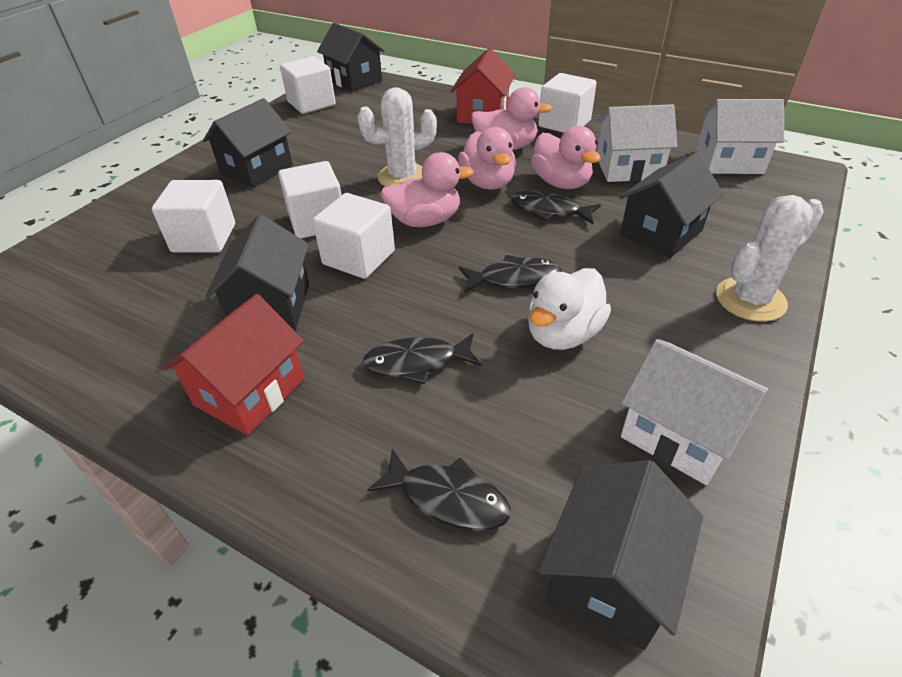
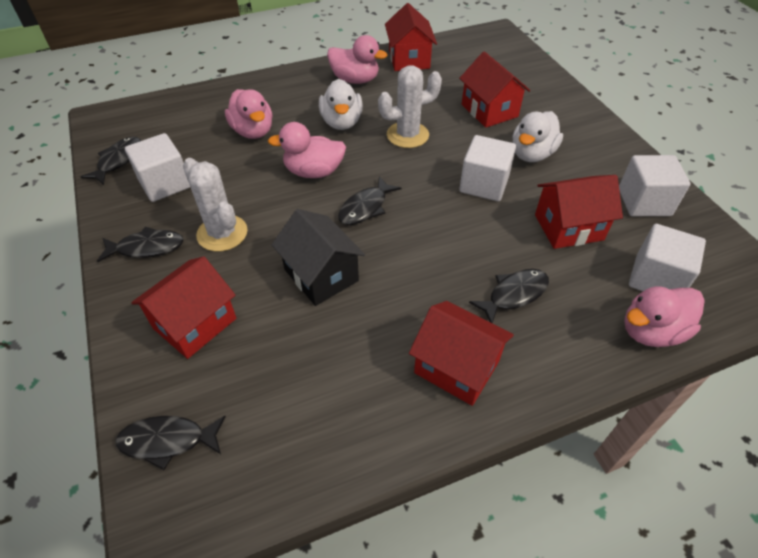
black fish: [362,333,482,384] [367,448,511,531] [459,255,561,293] [511,190,601,224] = 4 -> [81,137,141,185] [97,227,184,262] [115,416,226,470] [338,176,401,225] [469,269,549,323] = 5
black house: [203,98,293,188] [206,215,309,330] [317,23,385,92] [539,460,703,650] [619,152,724,258] = 5 -> [272,209,365,306] = 1
red house: [163,294,304,435] [451,48,515,124] = 2 -> [131,256,236,359] [385,3,437,71] [409,301,514,406] [459,51,530,128] [535,175,623,249] = 5
white cube: [152,180,235,253] [278,161,342,239] [280,56,336,114] [313,193,395,279] [538,73,597,133] = 5 -> [125,133,190,202] [459,135,516,201] [619,155,690,216] [629,224,706,291] = 4
white duck: [528,268,611,350] = 1 -> [319,79,363,130] [512,111,563,162] = 2
white house: [597,104,677,182] [621,339,768,485] [696,99,784,174] = 3 -> none = 0

